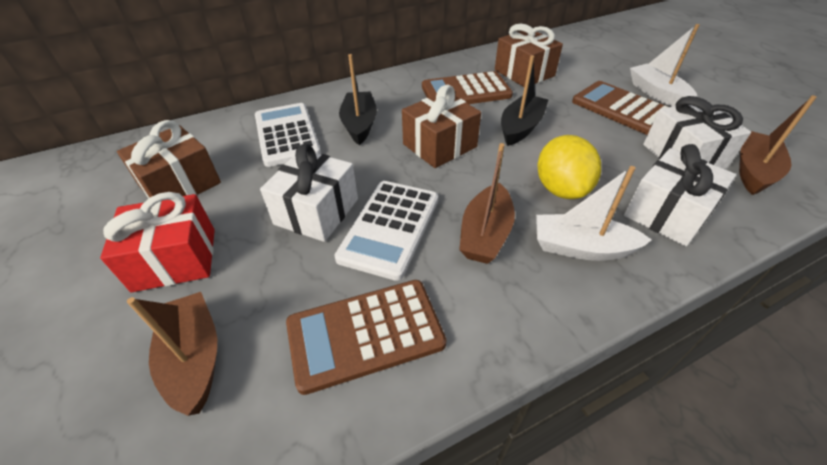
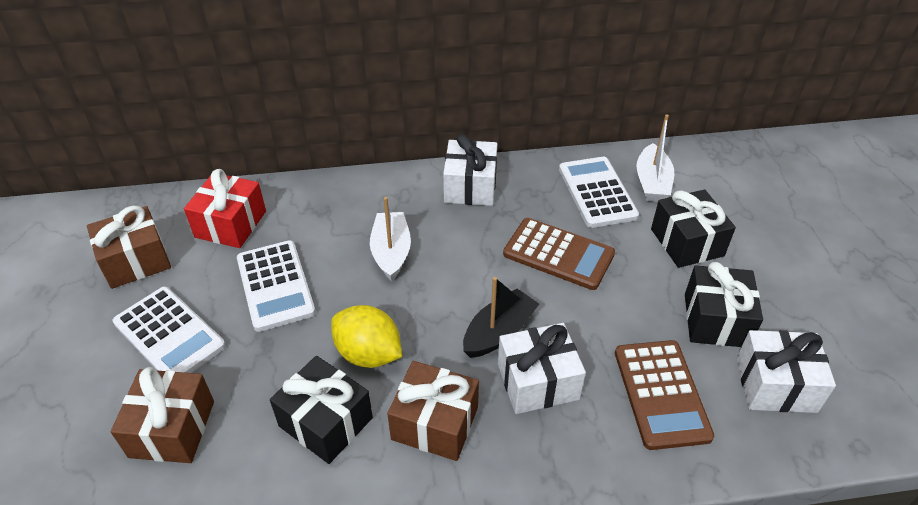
black boat: [339,54,377,145] [501,55,548,146] = 2 -> [463,277,539,358] = 1
black gift: none = 0 -> [270,356,373,464] [651,190,736,268] [685,262,763,347] = 3
brown boat: [127,292,217,416] [459,143,515,264] [739,95,817,195] = 3 -> none = 0
brown calculator: [286,280,446,395] [422,71,513,104] [572,81,668,135] = 3 -> [503,218,615,290] [615,340,714,450] = 2
white calculator: [255,103,321,167] [334,181,438,281] = 2 -> [113,287,226,373] [237,240,316,332] [559,157,639,228] = 3

